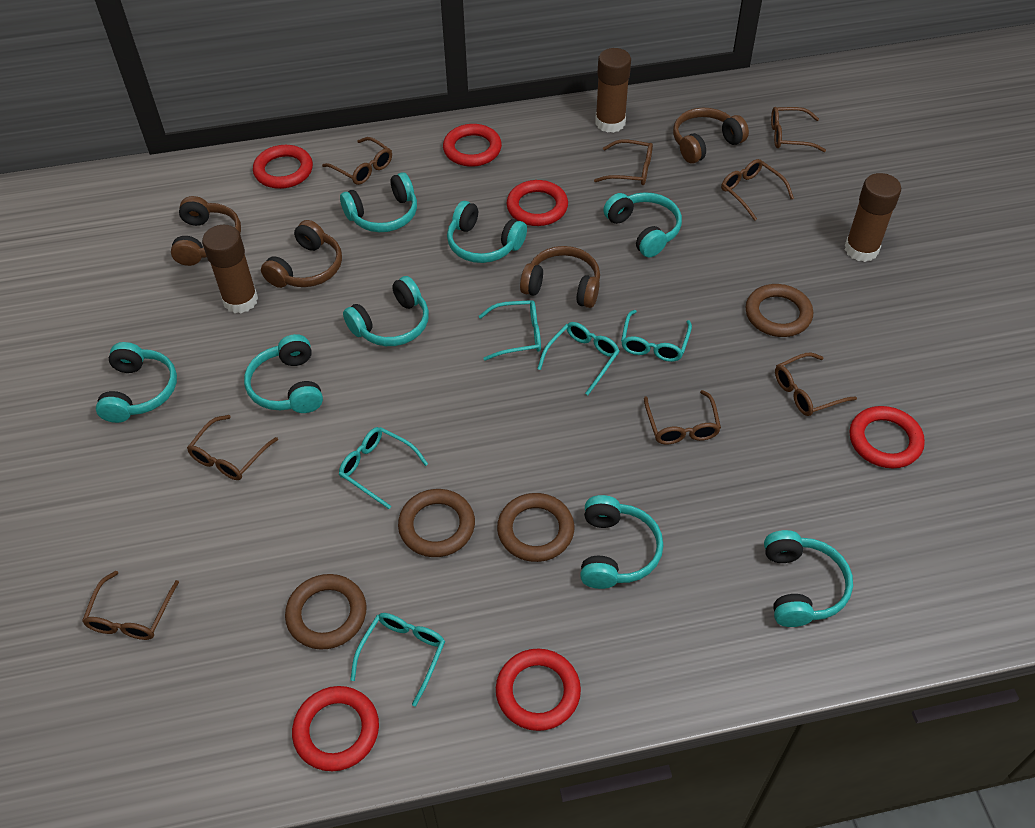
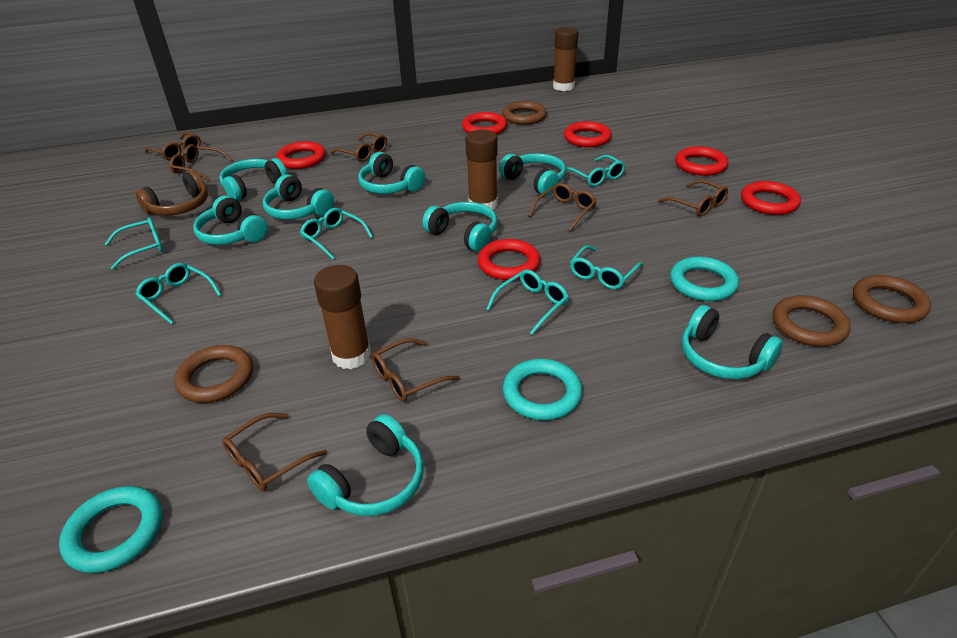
brown glasses: [82,571,179,640] [187,415,278,480] [322,137,392,185] [594,139,653,185] [644,390,721,444] [721,159,794,221] [771,107,826,152] [775,353,857,416] = 8 -> [145,132,201,160] [170,144,233,181] [222,413,327,491] [330,132,387,162] [371,338,460,402] [529,183,597,231] [658,180,728,216] = 7
brown headphones: [171,196,241,266] [261,220,342,288] [520,246,600,308] [673,108,749,163] = 4 -> [135,170,208,216] = 1
turquoise glasses: [339,427,428,509] [350,613,445,707] [479,300,541,361] [537,322,620,395] [621,310,692,362] = 5 -> [105,217,163,270] [135,263,221,324] [300,208,373,260] [486,270,569,335] [566,155,625,187] [570,245,643,289] = 6
turquoise ring: none = 0 -> [59,486,162,573] [503,359,582,420] [670,257,739,301] = 3

